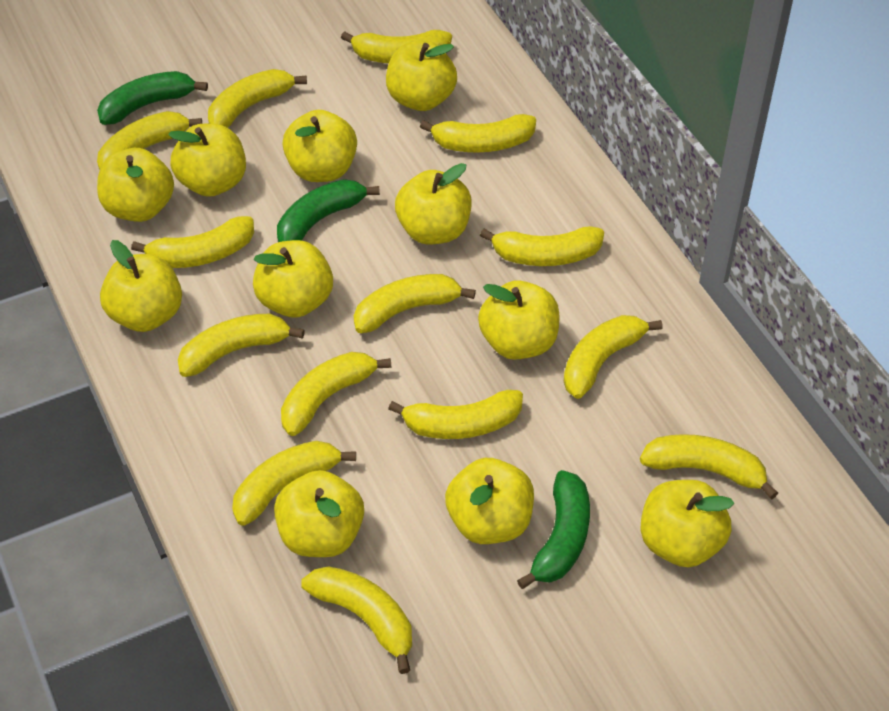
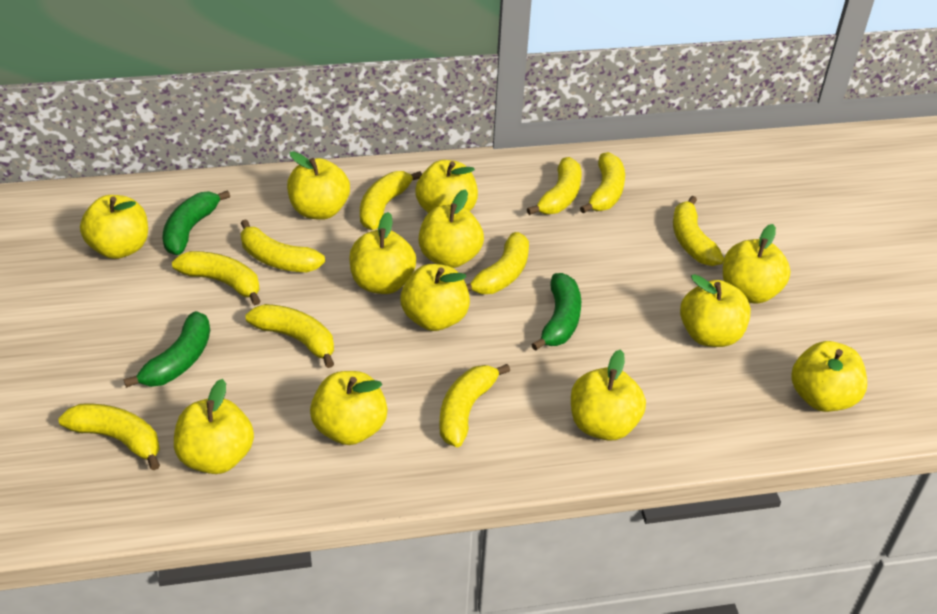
yellow apple: [97,148,174,222] [100,240,182,332] [168,124,246,197] [253,240,333,318] [274,470,364,557] [282,110,357,182] [386,41,457,111] [395,163,472,244] [445,458,534,544] [478,280,560,360] [640,480,735,567] = 11 -> [80,195,148,259] [174,379,254,474] [287,151,350,220] [310,371,387,445] [349,212,416,294] [400,264,470,331] [415,160,478,213] [419,189,484,268] [571,349,646,441] [680,274,751,347] [723,224,791,304] [791,341,867,412] = 12
yellow banana: [97,111,202,170] [131,216,254,268] [178,314,305,377] [208,69,307,128] [232,441,356,526] [281,352,391,436] [301,566,412,674] [341,30,452,63] [354,274,476,333] [388,390,523,439] [420,114,536,153] [480,226,604,266] [564,315,663,399] [640,434,778,499] = 14 -> [58,404,160,470] [172,251,261,305] [240,220,325,272] [245,304,334,368] [360,171,422,230] [439,364,510,448] [466,232,529,294] [527,157,582,215] [580,152,625,214] [673,196,724,266] = 10

